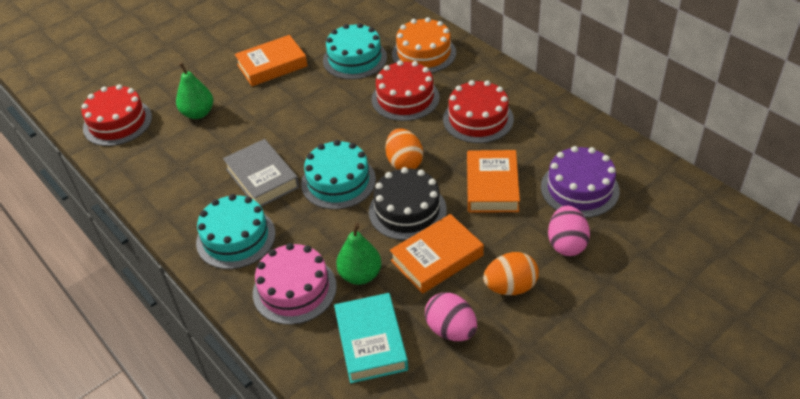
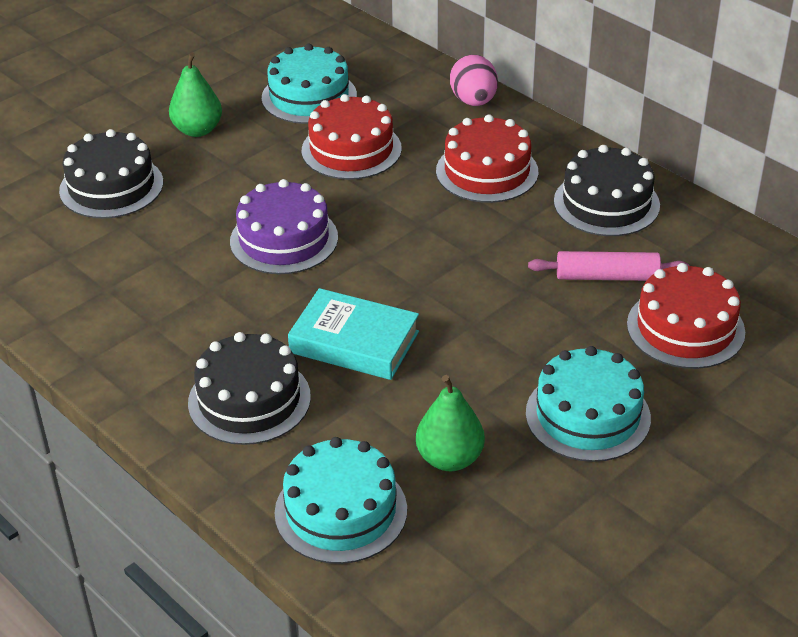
black cake: [369,167,447,240] = 1 -> [59,129,163,219] [188,332,311,445] [554,145,660,236] = 3
grey book: [223,139,300,207] = 1 -> none = 0
orange book: [235,35,308,86] [390,214,484,294] [467,150,520,213] = 3 -> none = 0
orange cake: [392,17,456,73] = 1 -> none = 0
orange egg: [385,128,423,170] [483,252,539,295] = 2 -> none = 0
pink cake: [253,243,337,325] = 1 -> none = 0
pink egg: [425,292,477,341] [548,206,590,256] = 2 -> [450,55,498,106] = 1
pink rolling pin: none = 0 -> [528,251,689,281] = 1

